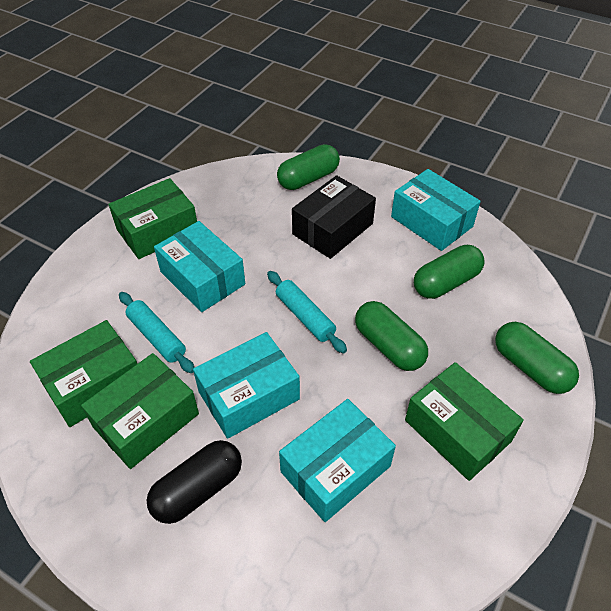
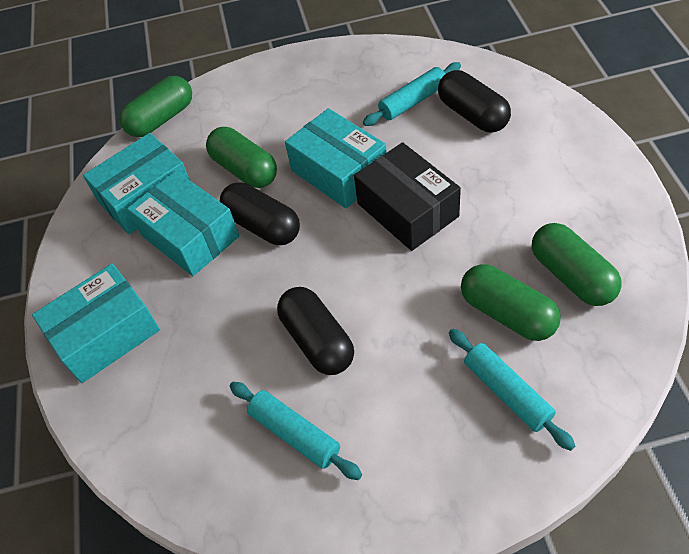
black capsule: [146,440,242,524] = 1 -> [220,182,300,245] [277,287,354,375] [438,70,511,133] = 3
green box: [30,320,137,427] [81,353,199,469] [109,178,197,259] [405,362,524,481] = 4 -> none = 0
turquoise rolling pin: [119,292,194,373] [267,271,347,353] = 2 -> [230,382,362,480] [363,62,461,126] [449,329,575,451] = 3

